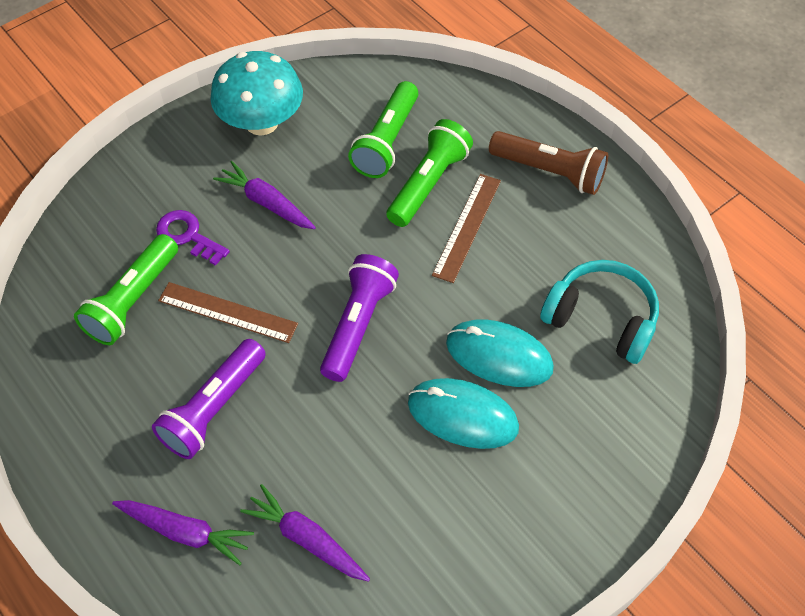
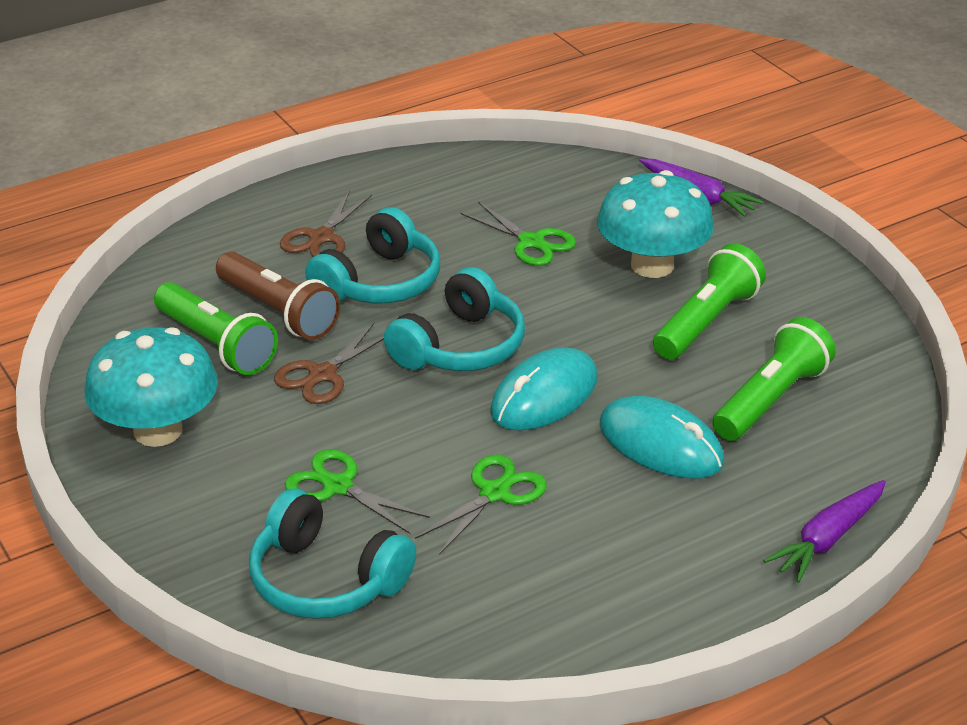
brown ruler: [158,282,298,343] [432,174,501,283] = 2 -> none = 0
brown scissors: none = 0 -> [274,323,384,404] [280,191,372,257] = 2
green scissors: none = 0 -> [285,449,430,534] [415,454,547,555] [460,202,576,266] = 3
purple carrot: [112,500,254,565] [213,161,316,229] [240,484,370,582] = 3 -> [639,159,764,217] [763,480,886,582] = 2
purple flashlight: [152,339,266,459] [320,254,399,382] = 2 -> none = 0
purple key: [156,210,230,266] = 1 -> none = 0
turquoise headphones: [540,260,659,364] = 1 -> [249,489,416,619] [305,207,440,303] [384,267,525,371] = 3
turquoise mushroom: [210,51,303,136] = 1 -> [85,327,218,447] [597,170,714,278] = 2

